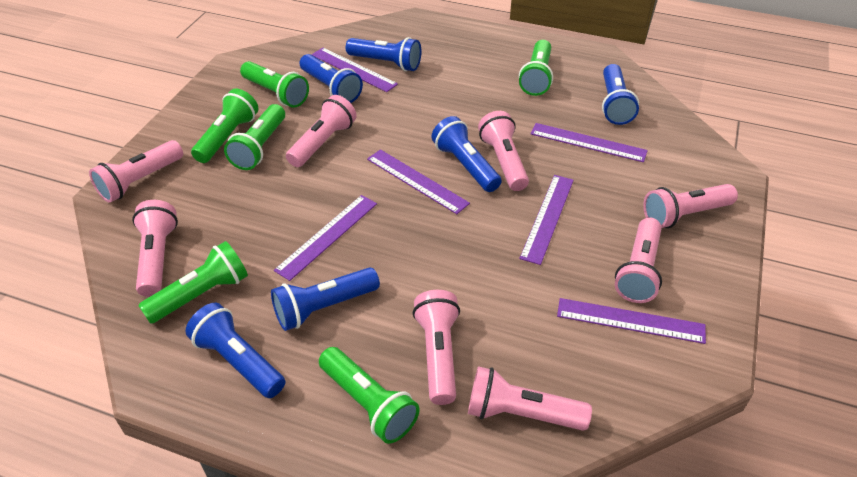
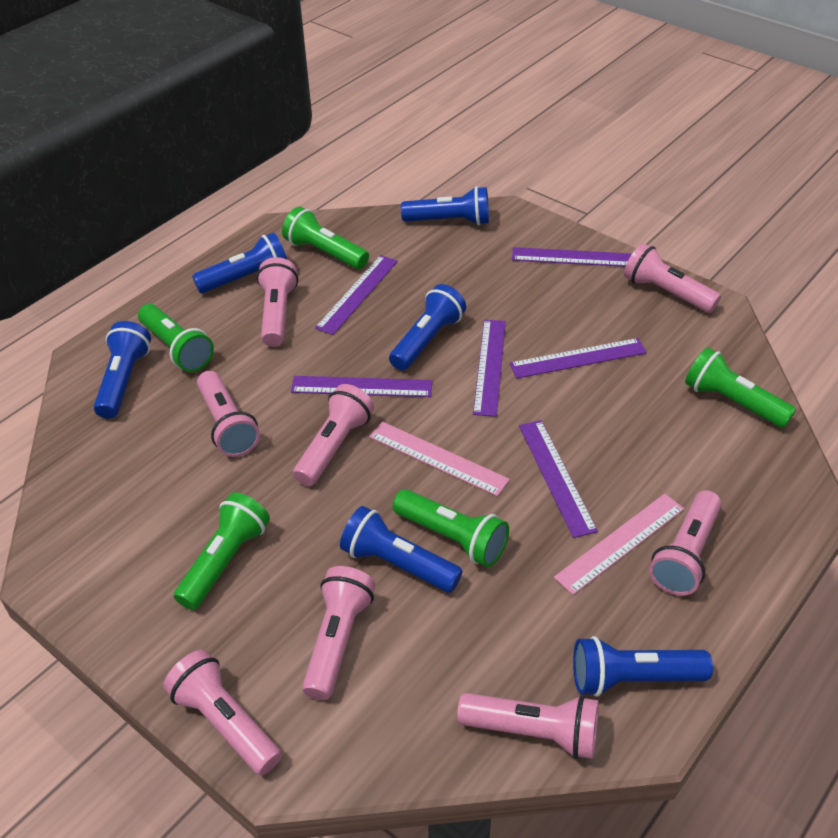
green flashlight: [138,241,248,324] [191,89,259,163] [224,104,285,170] [240,61,309,108] [319,347,419,444] [519,40,553,96] = 6 -> [138,304,214,372] [174,493,270,610] [282,207,369,269] [393,489,509,567] [685,347,796,428] = 5
pink ruler: none = 0 -> [369,422,510,496] [554,494,684,595] = 2

